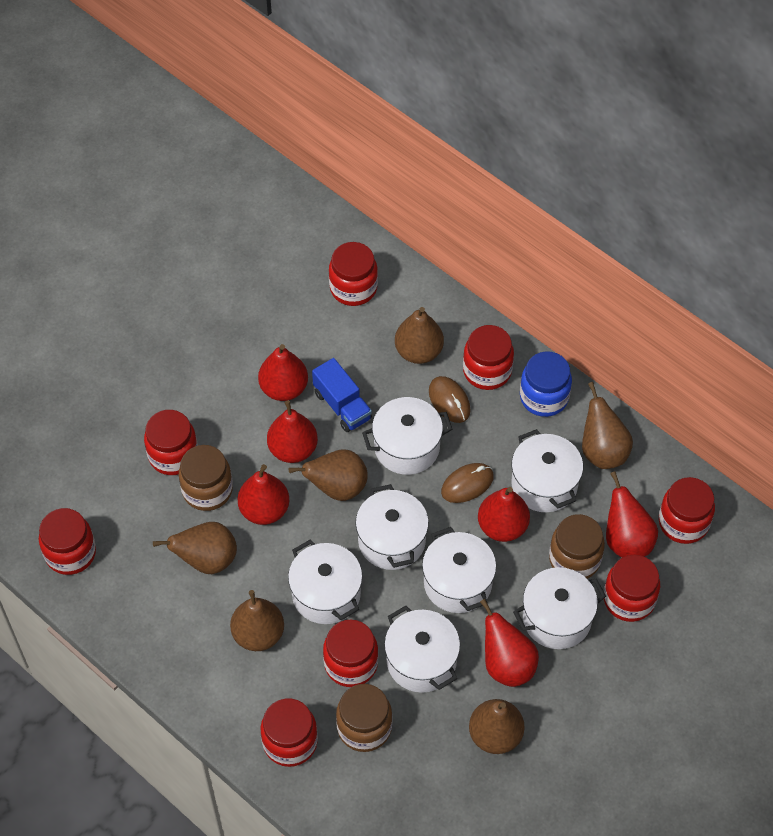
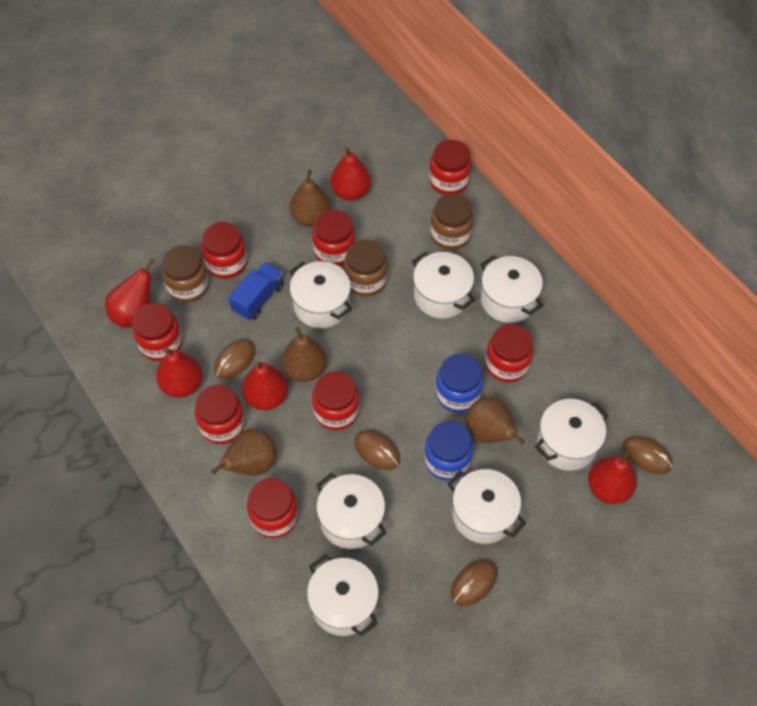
blue jar: [520,351,572,417] = 1 -> [424,421,473,481] [435,354,483,413] = 2
brown mouse: [429,376,471,423] [441,463,494,503] = 2 -> [214,339,255,379] [354,430,400,470] [451,560,497,606] [622,436,673,474] = 4
brown pear: [153,522,237,574] [230,590,284,651] [289,449,368,501] [395,307,444,364] [469,699,524,754] [582,382,633,469] = 6 -> [211,428,276,476] [281,327,327,382] [290,170,331,227] [466,397,525,444] = 4
red pear: [238,464,289,525] [258,344,308,401] [267,400,318,463] [478,487,530,542] [480,599,539,687] [606,471,658,558] = 6 -> [105,258,156,328] [156,347,202,398] [242,361,288,410] [330,147,371,201] [588,451,637,504] = 5

